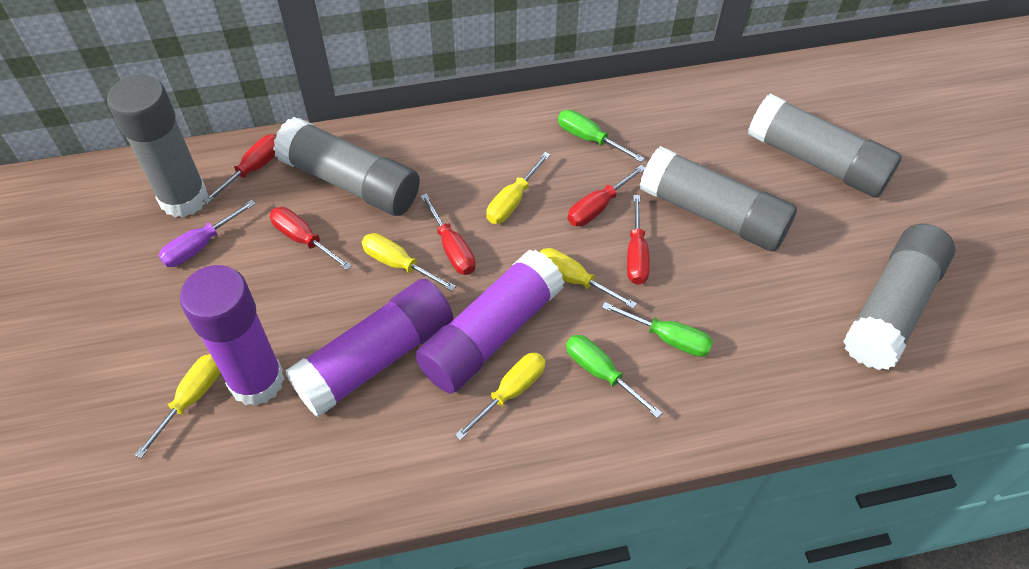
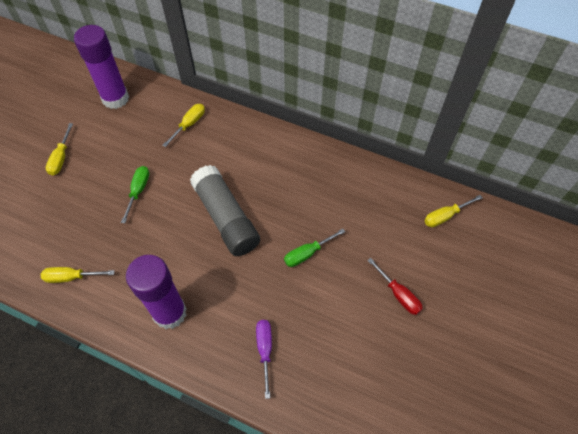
green screwdriver: [558,110,645,162] [566,335,662,418] [602,302,713,357] = 3 -> [121,166,149,223] [284,229,345,267] = 2
grey glue stick: [107,75,208,217] [273,117,420,216] [640,146,797,252] [748,94,902,198] [843,224,955,370] = 5 -> [190,165,260,256] = 1
purple glue stick: [180,265,284,406] [285,279,453,417] [415,249,564,393] = 3 -> [74,25,129,109] [126,255,187,329] = 2
red screwdriver: [203,134,277,204] [269,207,352,270] [420,194,476,275] [568,165,645,226] [627,195,650,285] = 5 -> [367,258,423,315] = 1
yellow screwdriver: [135,354,221,458] [362,233,456,291] [455,353,546,440] [486,152,550,224] [540,248,637,309] = 5 -> [41,267,115,283] [46,123,73,176] [162,104,205,147] [424,195,483,227] = 4

